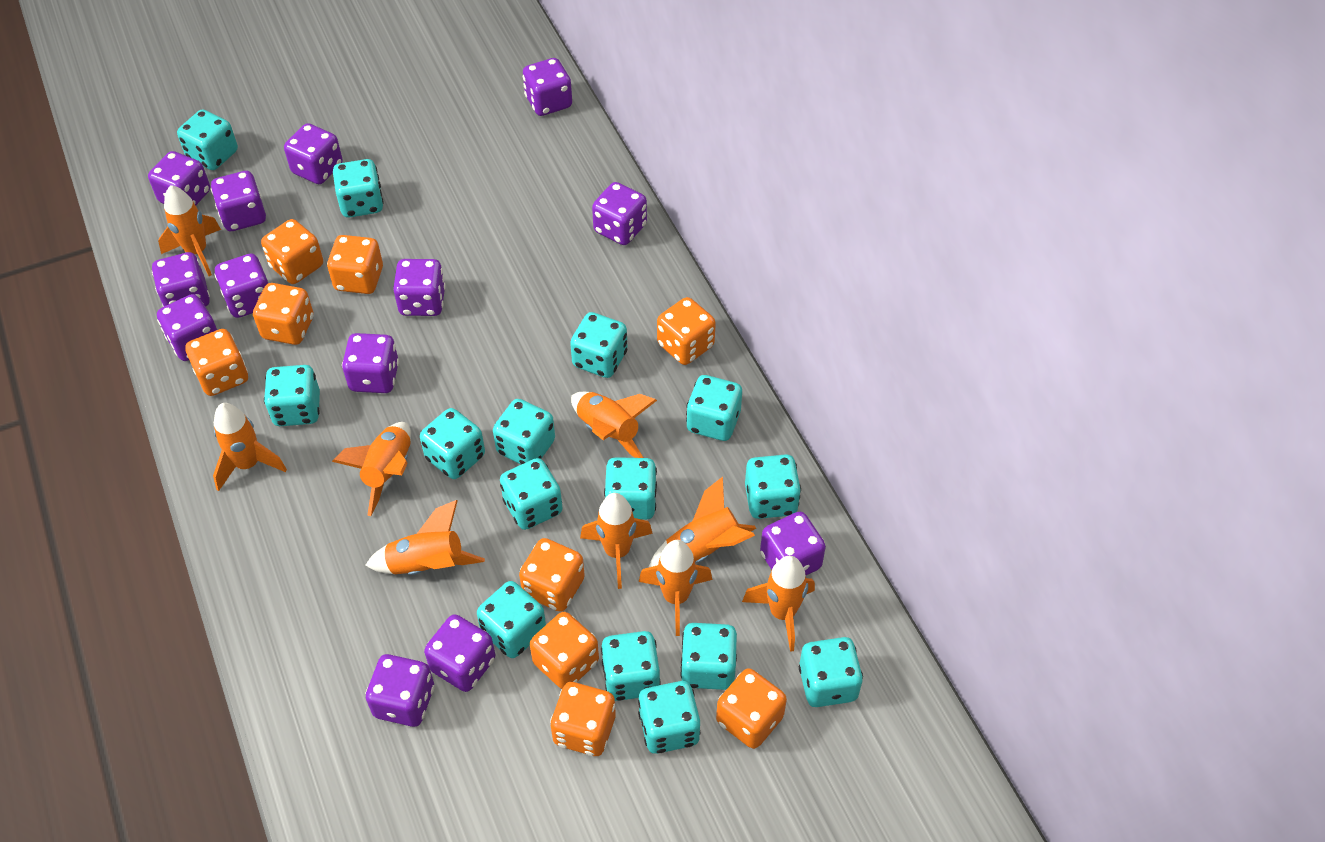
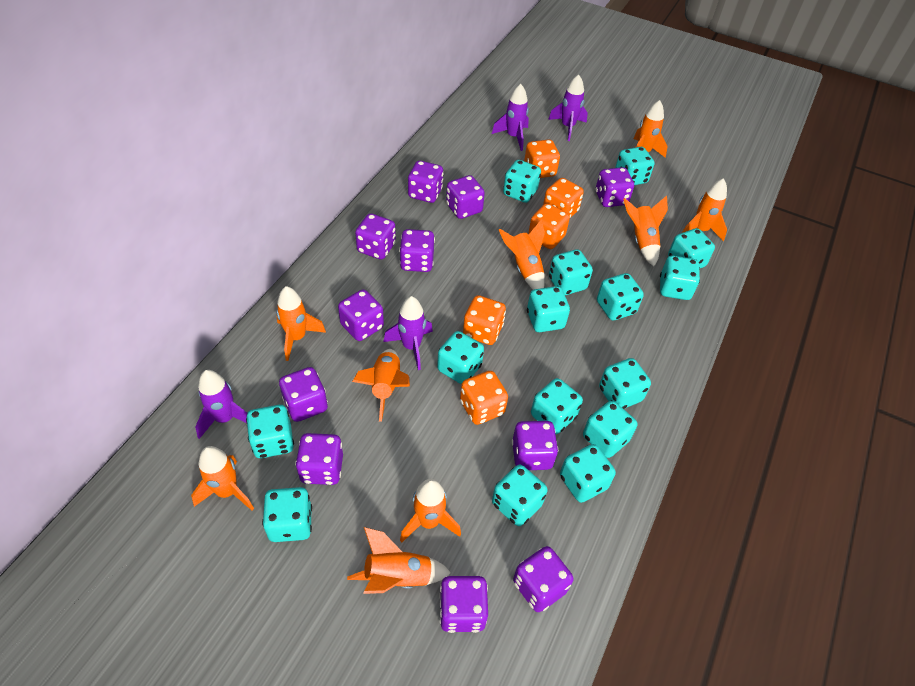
orange dice: [185,329,248,396] [253,283,314,345] [261,219,323,284] [327,235,383,294] [519,538,585,612] [530,612,599,689] [550,682,616,756] [657,297,716,365] [716,668,787,749] = 9 -> [460,371,508,425] [463,295,506,345] [524,139,560,178] [528,203,570,249] [543,178,584,218] = 5
purple dice: [148,151,210,206] [152,252,210,307] [157,294,217,361] [211,171,266,231] [215,253,268,318] [284,123,343,184] [342,333,399,393] [366,654,434,727] [393,259,446,316] [424,614,495,692] [523,58,572,116] [592,182,647,245] [760,512,826,576] = 13 -> [279,367,328,422] [295,433,343,485] [338,289,384,341] [355,213,396,260] [399,229,435,272] [408,161,444,203] [439,576,488,633] [446,175,485,219] [512,421,558,470] [513,546,573,612] [595,167,634,207] = 11
purple rocket: none = 0 -> [195,370,247,439] [384,296,433,370] [492,84,529,151] [548,74,588,141] = 4

